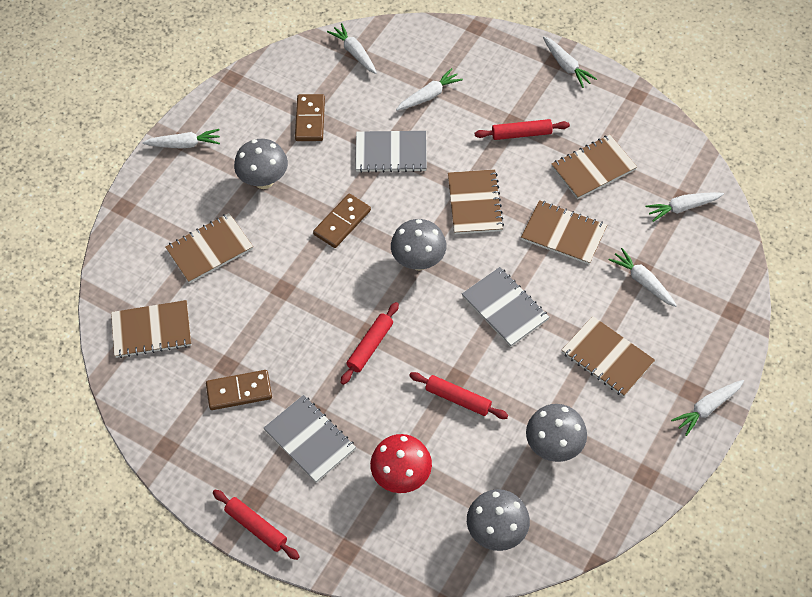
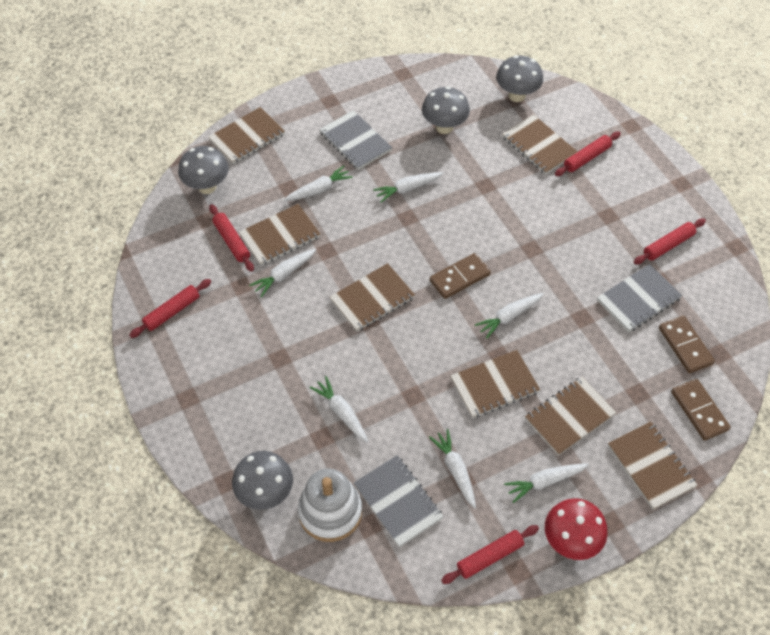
brown notebook: [111,300,191,358] [165,213,253,283] [448,169,504,234] [521,200,607,264] [551,135,637,199] [562,316,655,397] = 6 -> [208,107,285,164] [239,204,321,265] [330,263,415,332] [450,350,540,418] [502,114,578,175] [525,377,617,456] [608,421,698,510] = 7
red rolling pin: [213,490,300,560] [340,302,399,385] [409,372,508,419] [475,119,570,140] = 4 -> [129,279,211,338] [209,204,254,272] [441,525,539,584] [555,132,621,176] [634,219,706,264] = 5
white stacking toy: none = 0 -> [298,468,362,542] = 1

